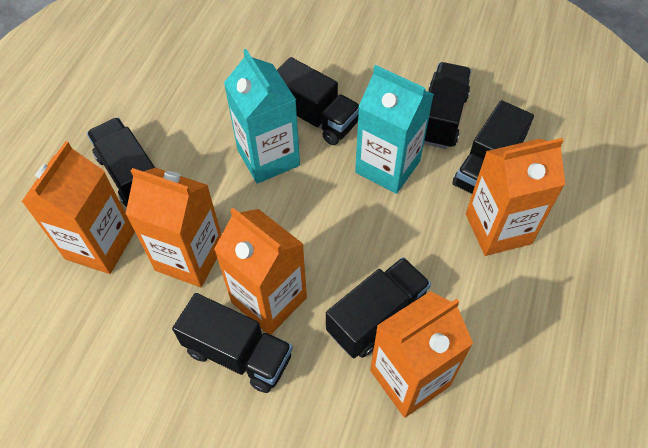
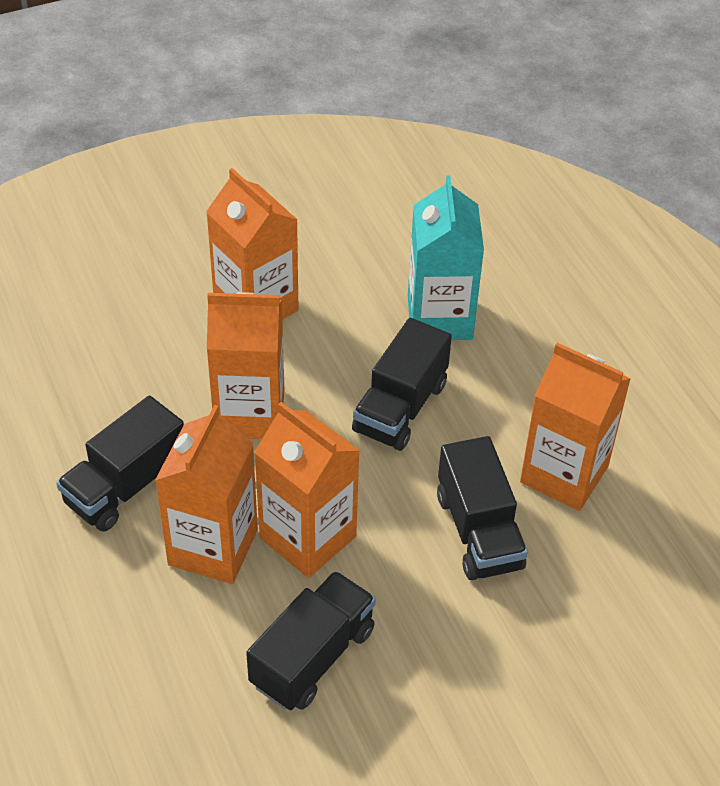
black truck: [87,118,155,207] [172,293,293,393] [277,57,359,145] [326,257,431,358] [424,62,471,149] [452,100,534,194] = 6 -> [56,396,184,532] [246,571,376,710] [352,318,452,451] [437,436,528,580] = 4
turquoise carton: [224,49,300,184] [355,65,434,194] = 2 -> [408,175,484,340] = 1

